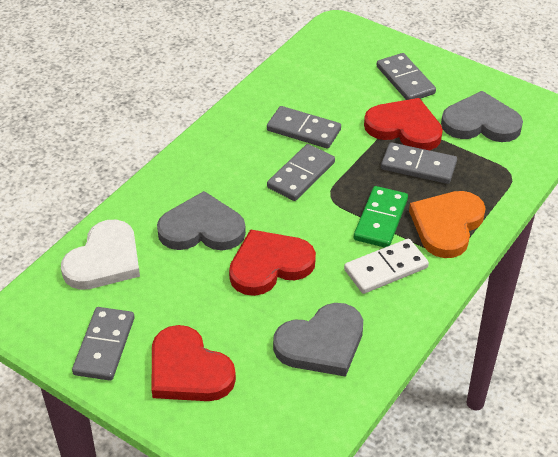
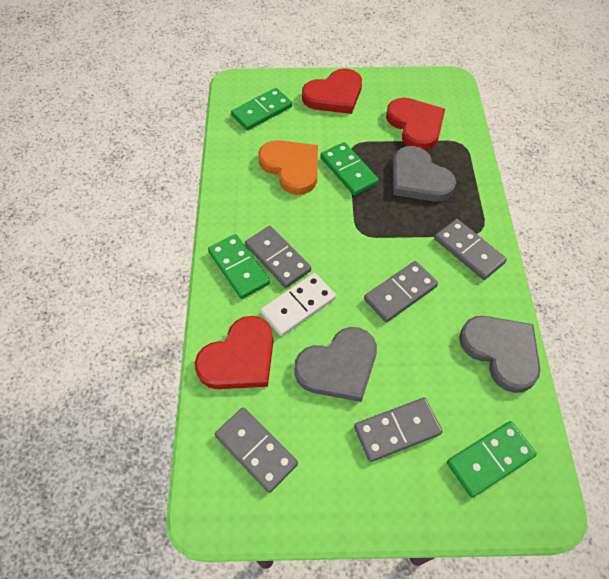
green domino: [354,186,408,248] = 1 -> [208,234,270,299] [231,88,292,130] [320,142,379,195] [447,421,537,497] = 4
white heart: [61,220,140,290] = 1 -> none = 0

